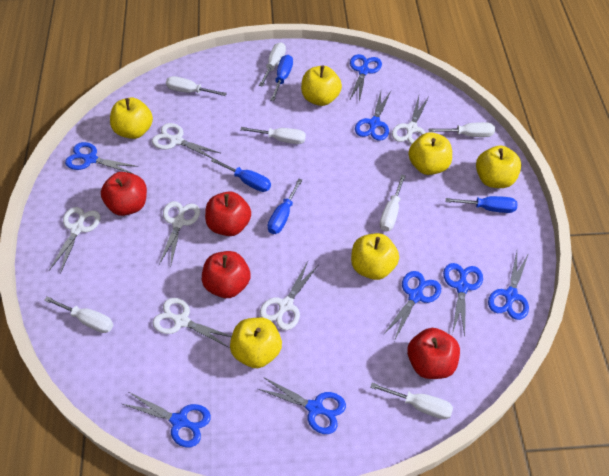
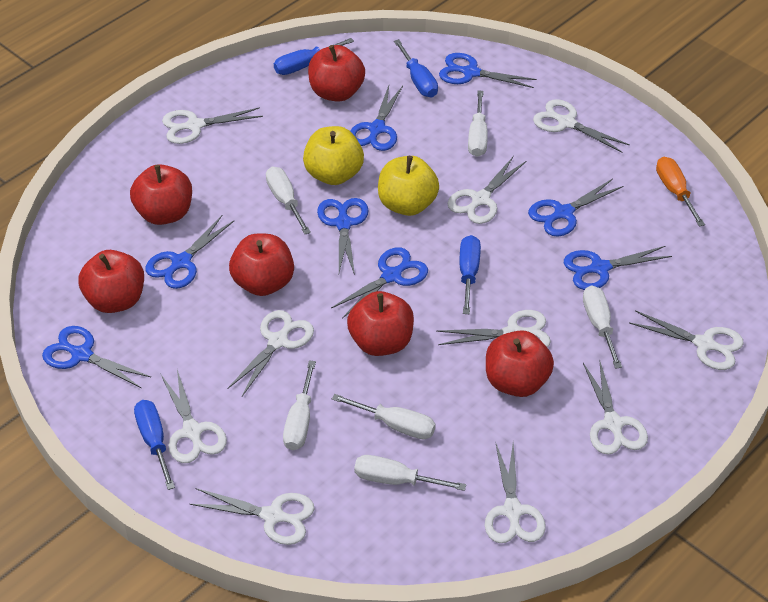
orange screwdriver: none = 0 -> [656,157,705,226] = 1
red apple: [101,172,147,216] [202,251,251,298] [205,191,251,236] [407,328,460,379] = 4 -> [78,250,144,313] [130,164,192,225] [229,234,294,296] [308,45,365,102] [347,291,414,356] [486,330,554,397] = 6
white scissors: [49,207,101,274] [152,123,220,159] [152,298,232,348] [159,201,200,265] [260,261,318,330] [392,96,429,145] = 6 -> [161,370,227,463] [162,107,263,144] [190,488,314,545] [227,310,314,396] [437,310,551,348] [447,156,526,224] [485,442,546,543] [533,99,630,152] [583,359,648,455] [629,310,744,370] = 10
white screwdriver: [44,296,113,333] [166,76,227,96] [240,127,306,144] [259,42,286,87] [370,383,453,419] [380,175,406,231] [428,122,495,137] = 7 -> [266,167,311,234] [283,360,316,450] [332,394,436,439] [354,455,466,491] [468,91,488,157] [583,285,622,369] = 6
yellow apple: [110,97,153,139] [230,317,282,368] [301,66,342,106] [351,233,399,280] [408,132,452,175] [476,145,521,188] = 6 -> [303,126,364,185] [378,156,439,216] = 2

